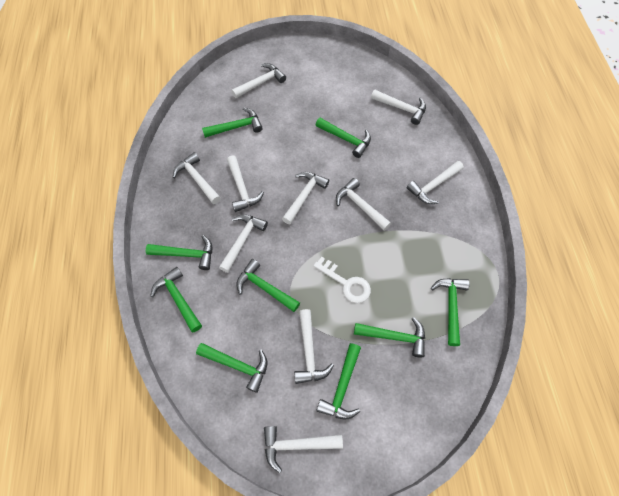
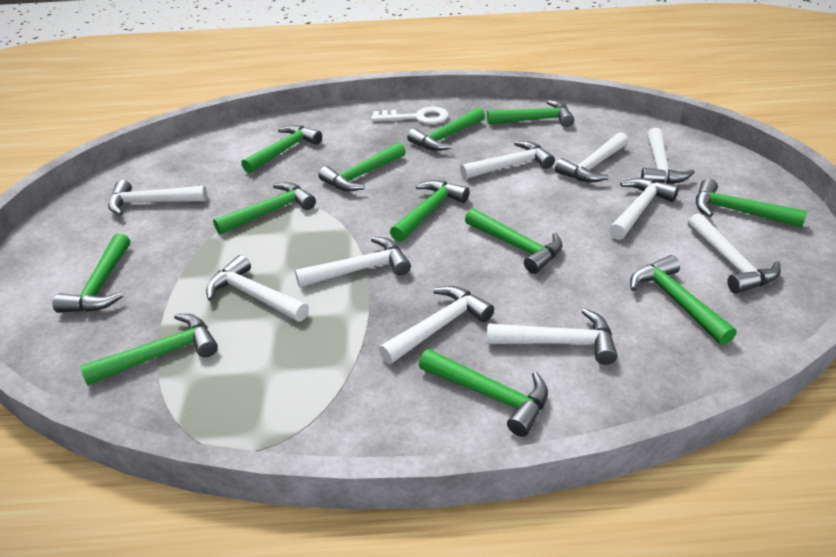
green hammer: [146,235,212,270] [150,267,202,332] [196,343,267,393] [202,108,263,138] [237,259,300,312] [316,118,371,158] [316,343,361,419] [354,317,425,358] [431,278,470,346] = 9 -> [53,233,130,313] [80,314,218,385] [213,182,316,235] [241,125,322,173] [318,142,406,191] [390,180,470,242] [407,107,485,151] [419,349,548,437] [465,208,562,274] [487,100,574,127] [630,255,737,345] [696,178,807,228] = 12

